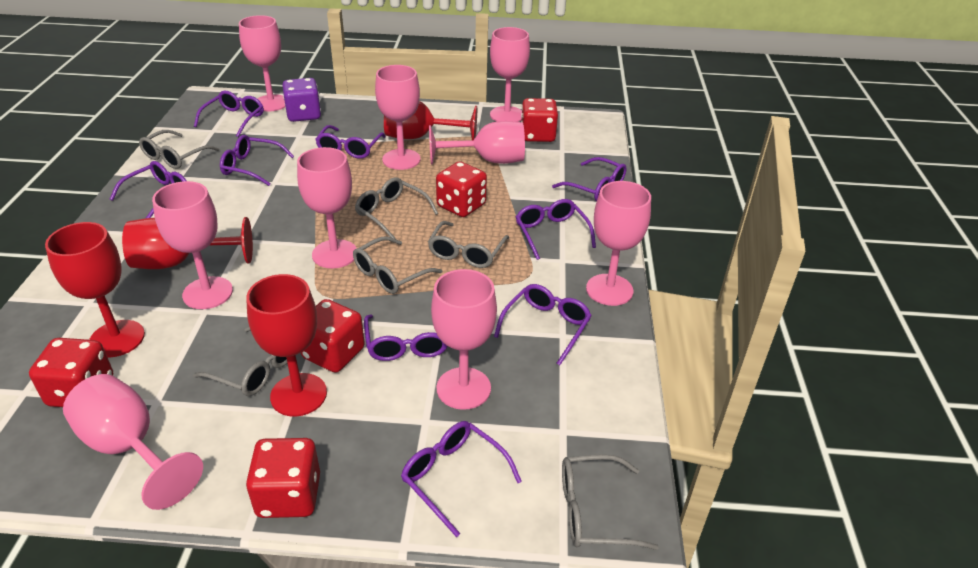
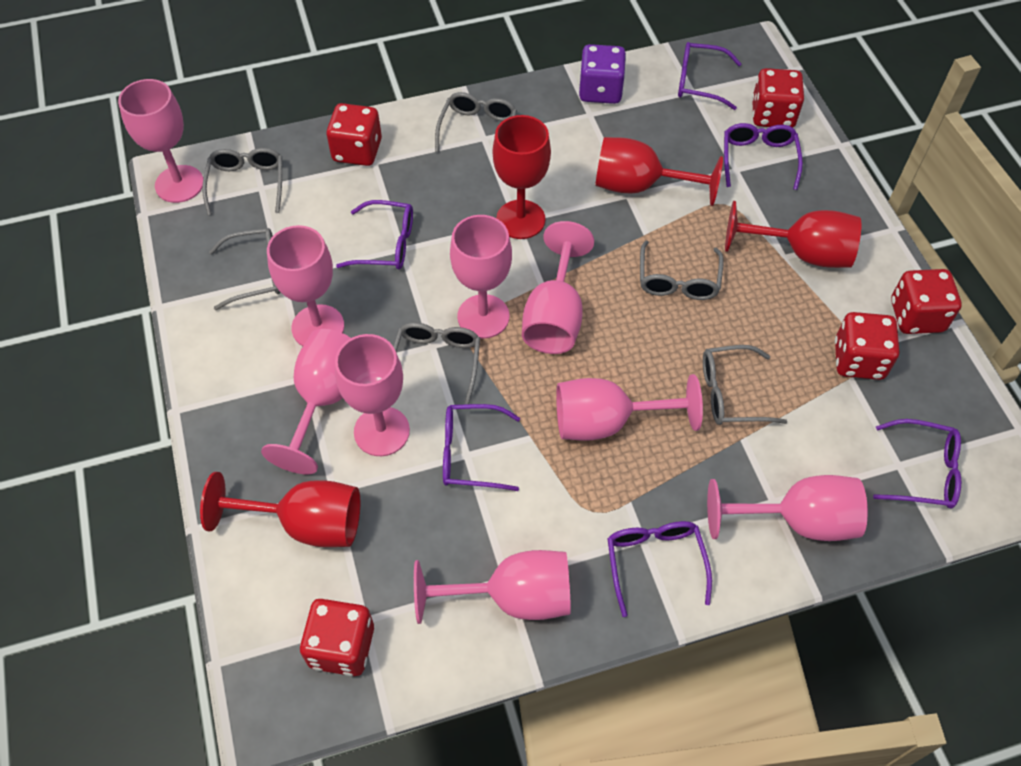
purple glasses: [110,161,187,218] [194,91,264,137] [220,135,294,186] [315,125,386,159] [364,315,447,361] [401,421,522,537] [494,284,592,365] [516,199,596,260] [552,157,627,201] = 9 -> [336,200,413,270] [443,404,520,491] [607,521,712,617] [678,42,741,110] [724,123,803,190] [873,419,961,509] = 6

